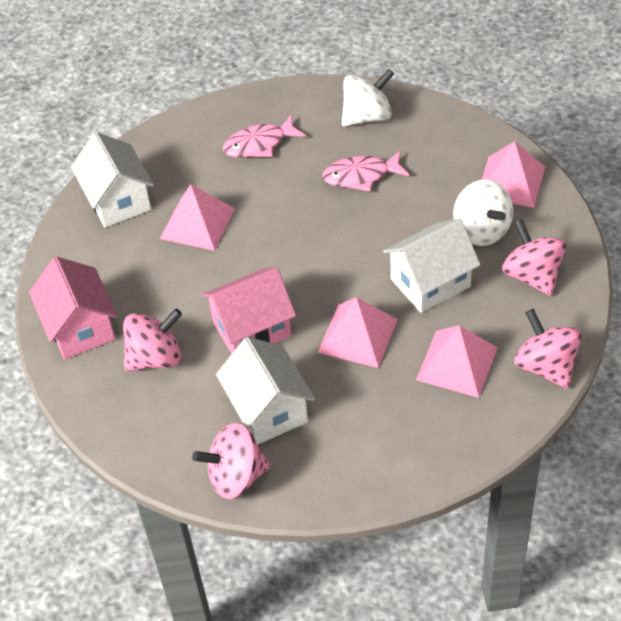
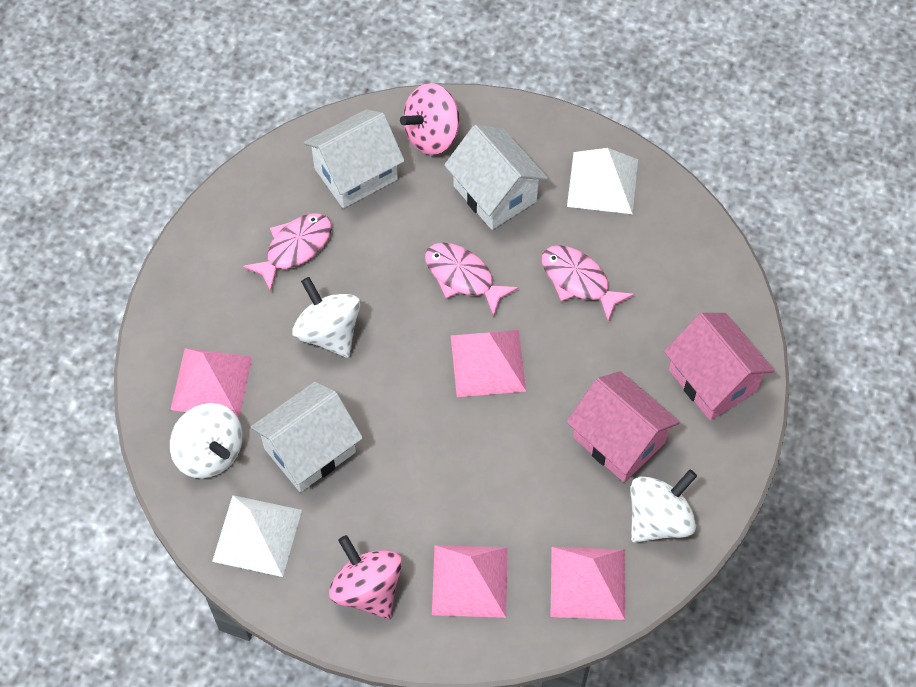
pink fish: [223,115,306,158] [323,151,409,191] = 2 -> [242,213,332,292] [425,243,519,317] [542,245,634,322] = 3
pink spinning top: [123,308,182,371] [192,423,271,499] [502,219,566,296] [515,309,581,389] = 4 -> [329,535,402,619] [400,83,461,155] = 2
white pyramid: none = 0 -> [212,495,302,577] [567,148,638,214] = 2
white spinning top: [342,69,394,126] [453,180,513,246] = 2 -> [170,403,242,478] [292,277,360,358] [631,470,697,543] = 3

